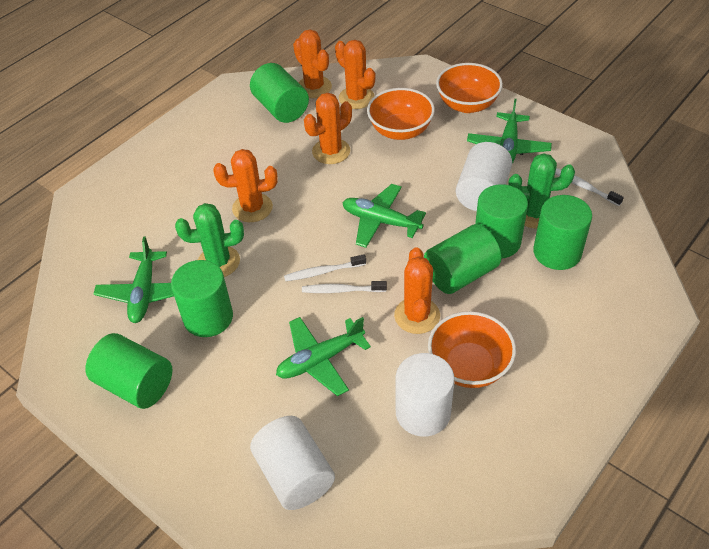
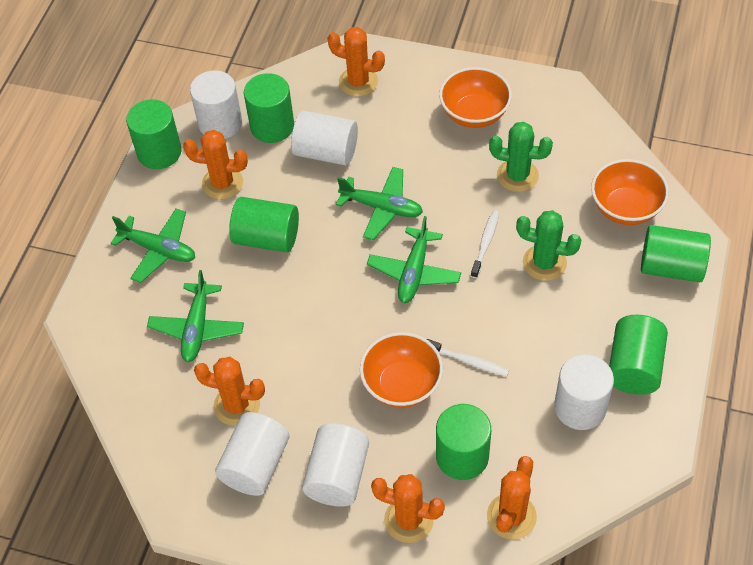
white cylinder: [250,416,335,510] [396,353,455,437] [456,142,512,211] = 3 -> [190,70,242,139] [215,412,289,496] [291,111,358,166] [302,423,369,506] [554,354,614,430] = 5
white toothbrush: [284,254,366,281] [302,281,387,293] [555,168,624,206] = 3 -> [427,339,509,377] [471,210,499,278] = 2

